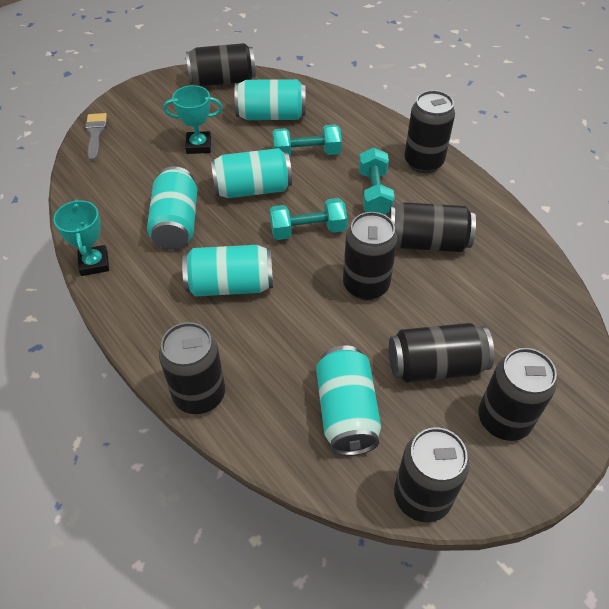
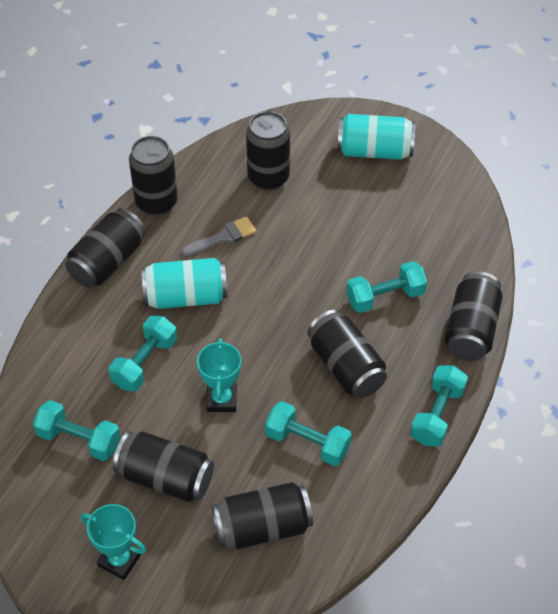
black can: [159,322,225,414] [186,43,256,87] [343,212,398,300] [389,202,476,252] [389,323,494,383] [394,427,469,522] [404,90,455,173] [479,348,557,441] = 8 -> [65,208,146,288] [113,431,214,502] [129,136,178,216] [212,482,313,549] [246,111,290,190] [307,310,387,398] [445,271,503,361] = 7
turquoise can: [147,166,197,250] [182,245,273,296] [211,148,292,198] [234,79,306,120] [316,345,381,456] = 5 -> [141,258,227,309] [337,114,416,160] = 2
turquoise dumbbell: [270,198,347,240] [272,124,342,157] [359,147,395,214] = 3 -> [33,400,121,461] [109,316,177,392] [265,401,352,466] [346,261,427,313] [410,365,468,447] = 5

